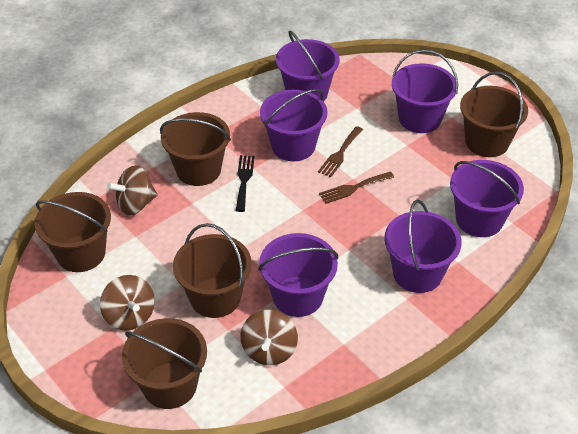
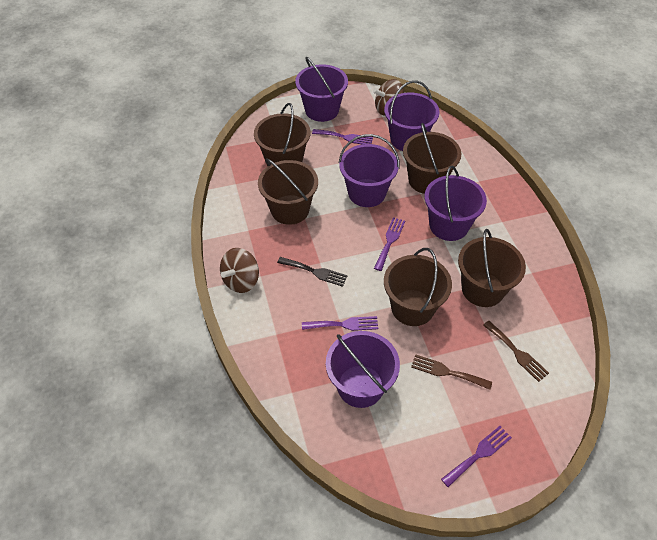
brown spinning top: [100,275,155,331] [107,165,158,215] [240,310,298,365] = 3 -> [220,248,259,293] [373,79,404,116] = 2
purple bucket: [258,233,338,317] [260,89,327,161] [276,31,339,101] [384,200,462,293] [392,49,458,133] [450,160,524,237] = 6 -> [295,57,348,122] [326,331,400,408] [339,134,400,207] [384,80,440,151] [424,165,487,241] = 5
purple fork: none = 0 -> [302,316,378,331] [312,129,373,144] [374,217,405,271] [441,426,512,487] = 4

